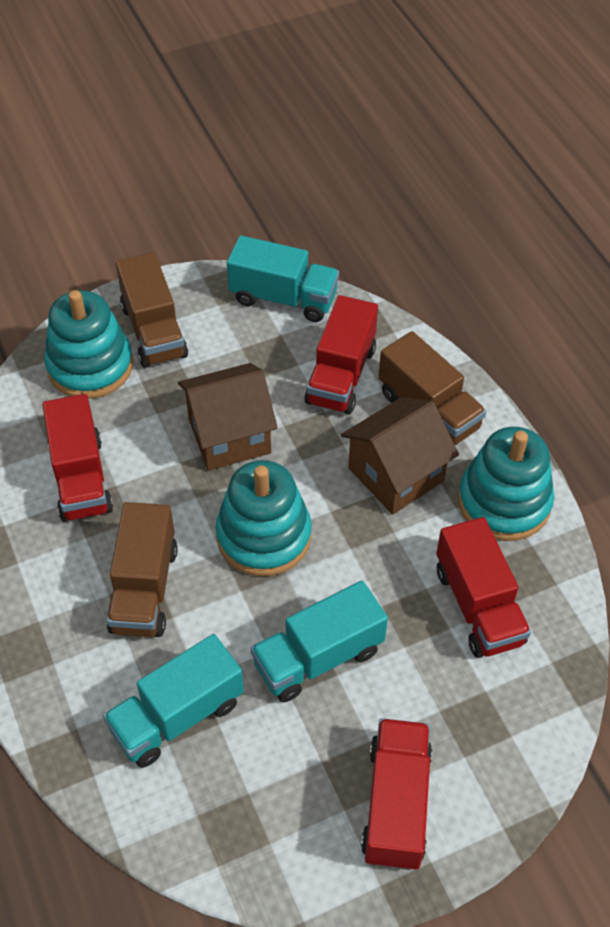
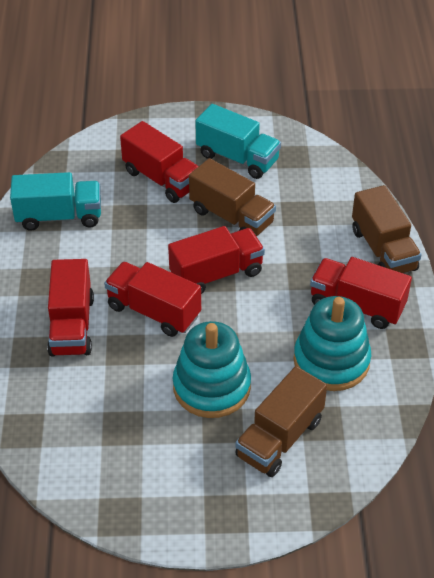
brown house: [178,363,278,471] [341,397,459,515] = 2 -> none = 0
red truck: [42,394,113,522] [304,295,378,414] [361,718,432,870] [436,517,531,658] = 4 -> [47,259,94,357] [104,262,201,337] [120,121,199,203] [168,226,265,294] [310,257,412,329] = 5
turquoise stacking toy: [44,290,133,399] [216,460,312,576] [458,427,554,541] = 3 -> [173,321,251,418] [294,296,371,391] = 2
turquoise truck: [103,634,244,768] [227,235,339,322] [251,581,388,702] = 3 -> [10,172,101,231] [195,104,281,179] = 2

